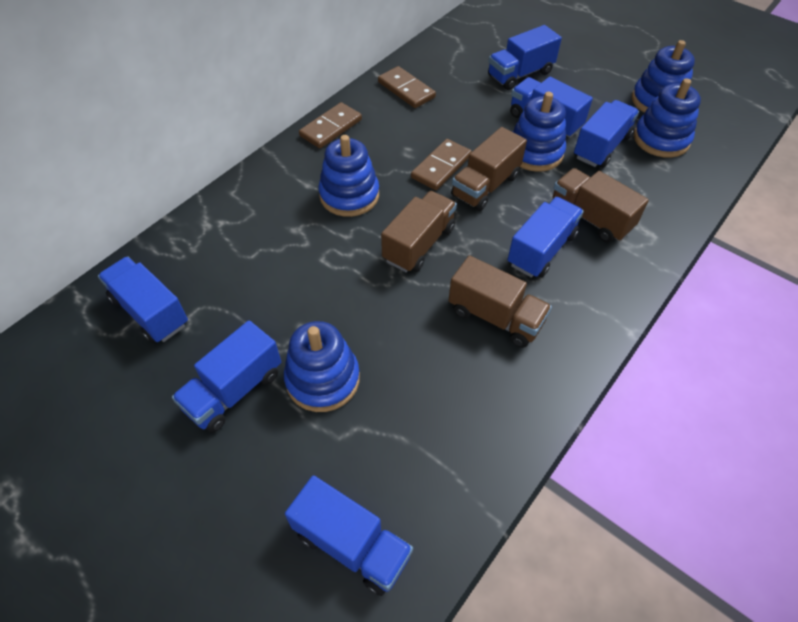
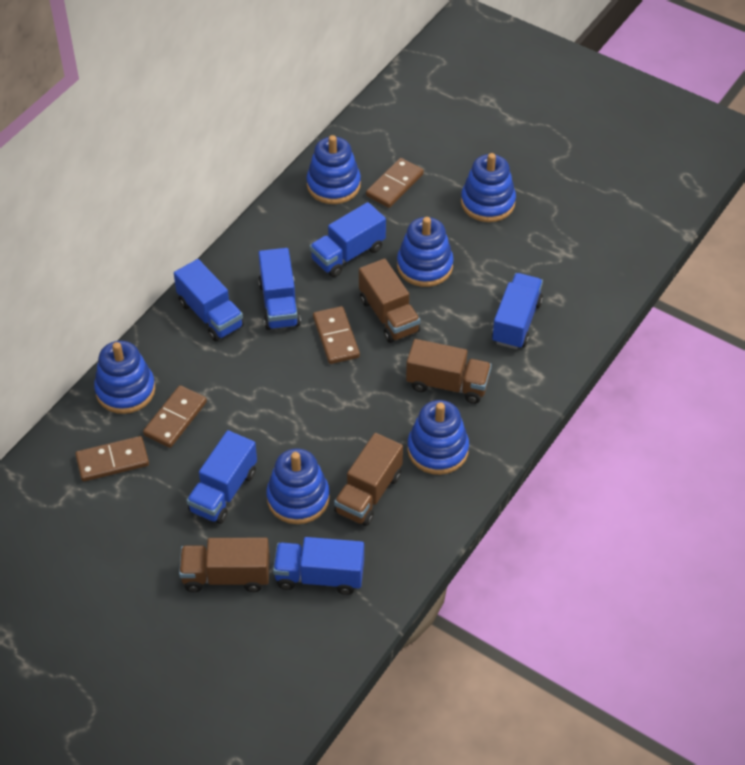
blue stacking toy: [284,321,360,412] [318,135,379,217] [513,92,566,172] [632,40,695,113] [634,78,701,158] = 5 -> [94,341,155,414] [266,448,330,524] [307,135,361,204] [397,217,454,287] [407,400,469,475] [461,153,516,222] = 6
blue truck: [98,257,188,343] [172,320,281,433] [285,475,413,596] [488,25,562,90] [508,197,584,278] [510,77,593,138] [574,100,639,168] = 7 -> [174,259,244,342] [187,430,257,524] [258,248,301,330] [273,537,364,595] [310,202,386,277] [492,273,543,349] = 6
brown domino: [299,102,362,148] [378,66,436,108] [411,139,472,190] = 3 -> [75,436,149,482] [143,385,207,448] [313,306,360,364] [366,158,424,208] = 4

